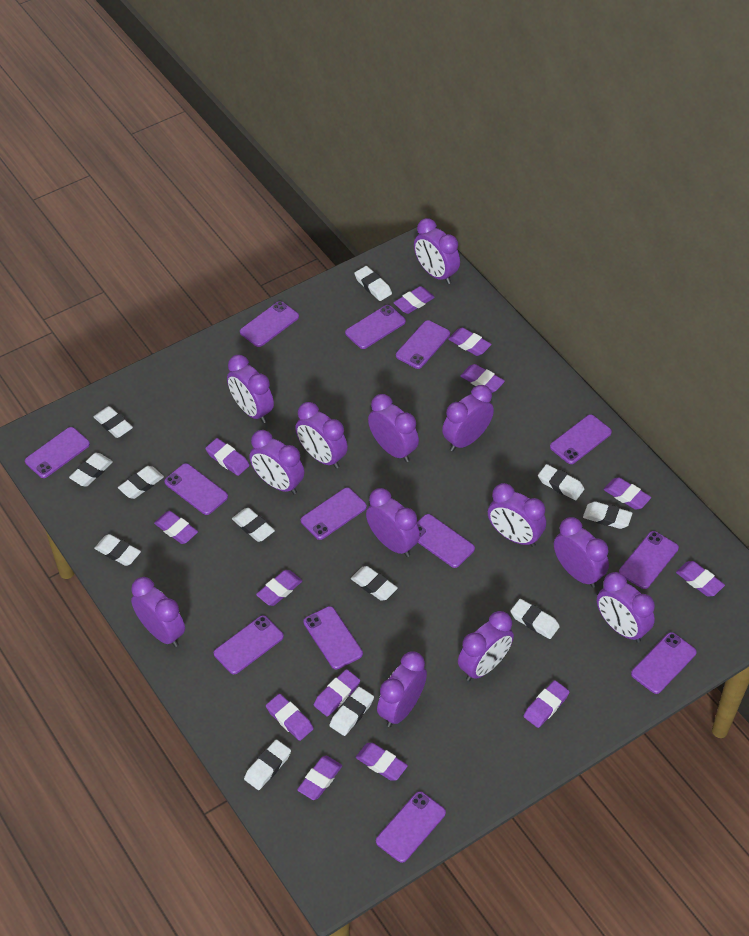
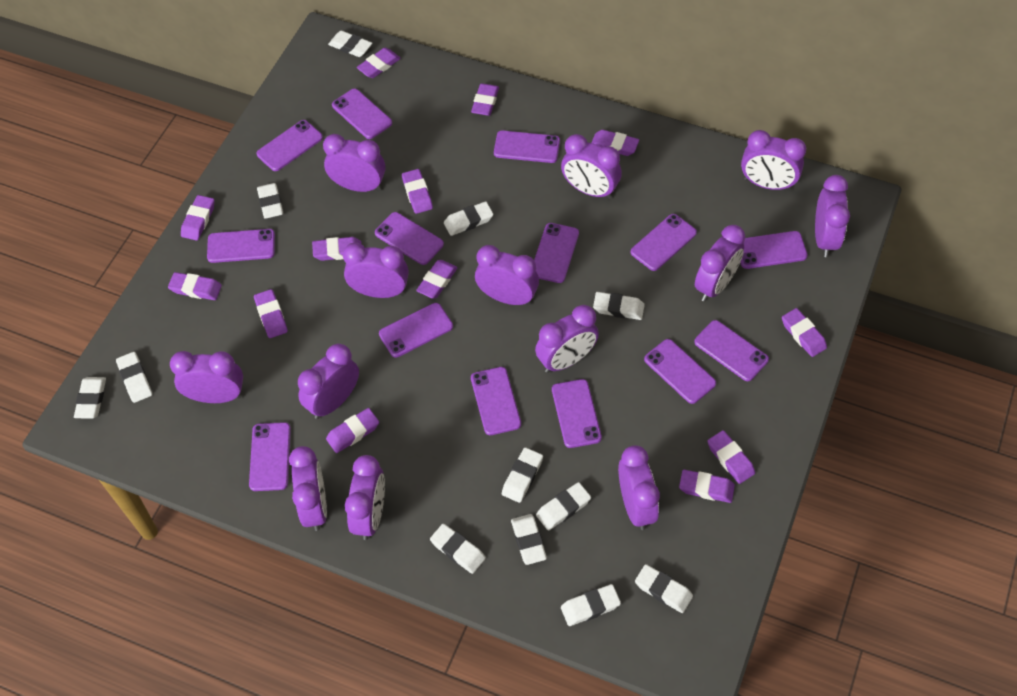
purple phone: [25,427,90,478] [164,463,228,515] [214,615,284,674] [240,301,299,347] [301,487,367,540] [303,606,363,669] [345,305,406,349] [376,791,446,863] [396,320,450,369] [416,514,475,568] [550,415,612,464] [619,531,679,589] [631,632,697,694] = 13 -> [207,229,275,263] [249,422,291,491] [257,120,323,171] [332,89,392,139] [375,212,444,265] [379,303,453,358] [471,367,521,435] [494,130,560,163] [534,223,579,283] [552,379,602,448] [630,214,697,271] [644,339,716,404] [694,320,769,381] [740,231,808,269] = 14

